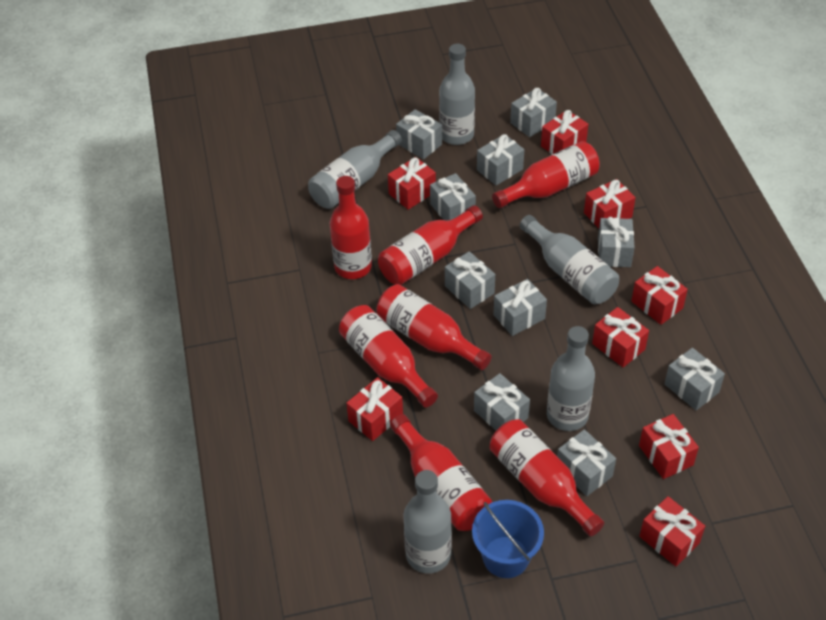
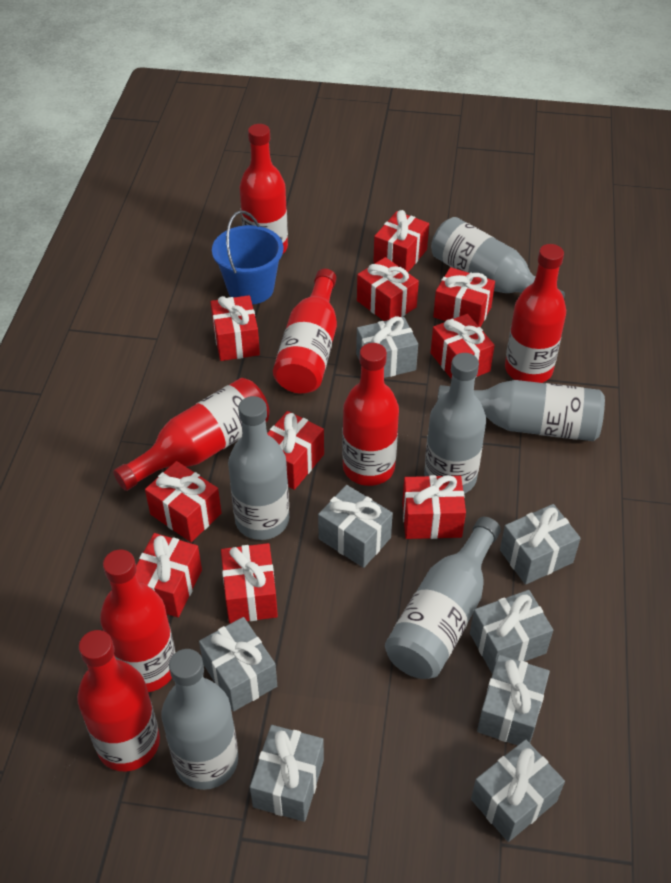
grey bottle: [308,130,402,209] [404,470,452,574] [439,44,475,145] [520,215,619,304] [547,326,595,431] = 5 -> [162,649,238,790] [228,396,289,540] [385,517,501,679] [424,353,486,494] [431,217,565,298] [437,380,605,441] = 6
grey gift: [396,109,442,159] [430,173,476,221] [445,251,495,309] [474,373,530,431] [477,134,524,186] [493,279,547,336] [510,88,557,137] [557,429,616,496] [598,217,635,267] [664,348,725,410] = 10 -> [199,617,277,712] [250,725,324,822] [318,485,393,568] [356,316,418,378] [470,590,553,674] [471,739,565,842] [477,655,550,745] [500,504,581,585] = 8
red gift: [346,377,403,441] [388,157,436,210] [541,110,588,154] [584,179,636,228] [592,307,649,368] [631,266,688,325] [639,414,699,479] [639,496,705,566] = 8 -> [136,533,202,617] [145,461,222,542] [210,295,260,361] [221,543,278,623] [267,411,324,490] [357,257,419,321] [373,210,429,272] [402,475,466,539] [431,314,495,379] [433,267,495,327] = 10

